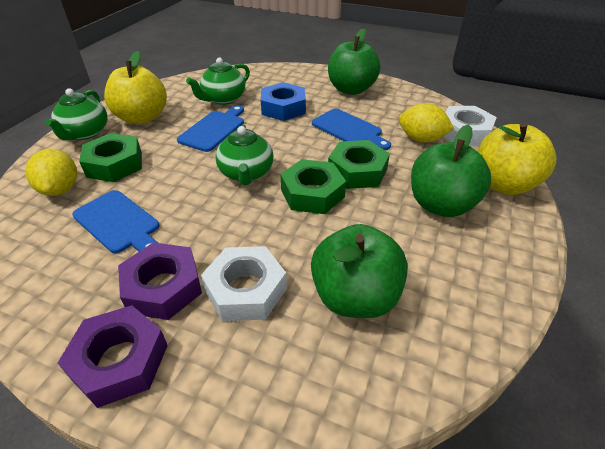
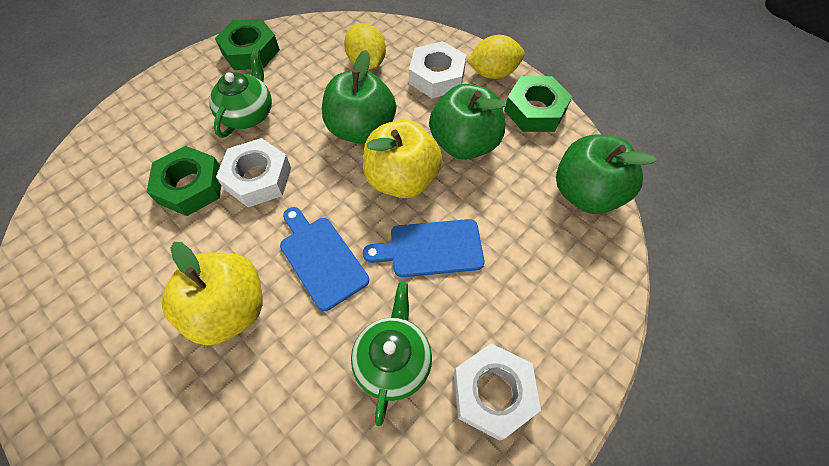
blue cutting board: [72,190,159,254] [177,105,244,152] [312,109,391,150] = 3 -> [280,207,369,311] [363,219,484,277] = 2
blue nut: [261,82,306,121] = 1 -> none = 0
green teapot: [45,88,108,140] [186,57,250,105] [215,124,274,185] = 3 -> [209,48,272,138] [351,282,432,426] = 2
purple nut: [58,305,168,408] [118,242,202,320] = 2 -> none = 0
white nut: [201,246,287,321] [443,106,497,146] = 2 -> [216,138,291,207] [409,41,466,98] [454,343,541,441] = 3

